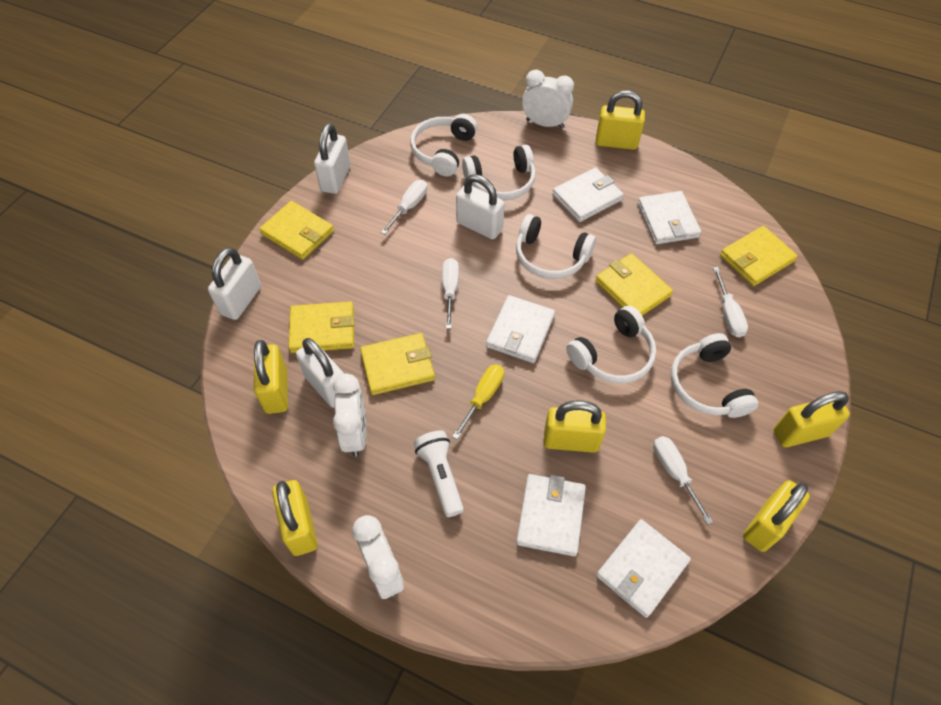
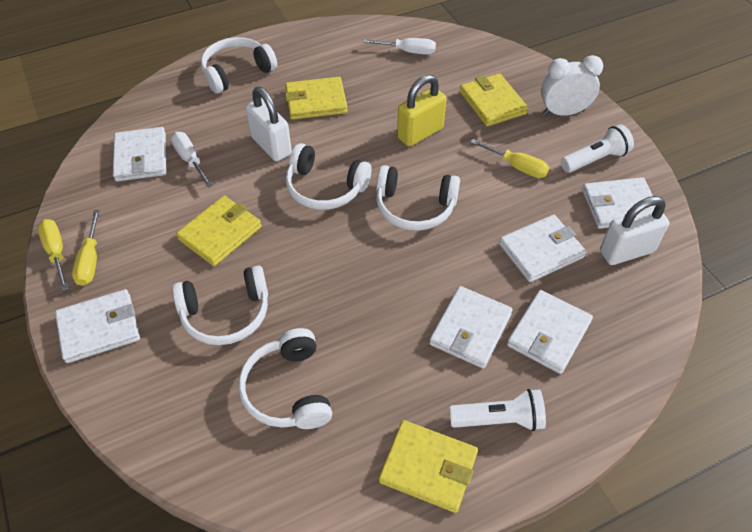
white clock: [333,374,367,457] [352,515,404,599] [522,70,574,128] = 3 -> [541,55,603,116] = 1
white flashlight: [414,430,464,517] = 1 -> [449,389,546,431] [561,124,634,173] = 2
white padlock: [208,247,261,320] [296,338,344,408] [314,123,350,194] [456,174,505,239] = 4 -> [246,87,292,162] [600,196,669,265] = 2
white screwdriver: [381,180,427,234] [442,258,459,329] [653,436,713,524] [713,267,748,338] = 4 -> [171,132,213,188] [363,38,436,55] = 2
white wallet: [486,295,555,363] [516,474,586,556] [552,167,624,222] [596,519,691,618] [638,191,701,244] = 5 -> [55,289,140,363] [113,127,167,182] [429,286,513,369] [499,215,586,282] [507,290,593,374] [582,177,656,229] = 6
yellow padlock: [254,340,288,414] [272,480,318,556] [544,401,606,453] [596,90,645,150] [743,480,810,552] [774,391,850,448] = 6 -> [397,75,446,147] = 1
yellow screwdriver: [452,364,504,440] = 1 -> [38,219,68,291] [72,210,100,286] [470,139,549,178] = 3
yellow wallet: [259,201,334,260] [289,301,354,353] [360,333,435,395] [595,253,673,316] [720,226,798,286] = 5 -> [176,196,262,266] [285,77,348,120] [379,420,478,513] [460,73,528,126] = 4

